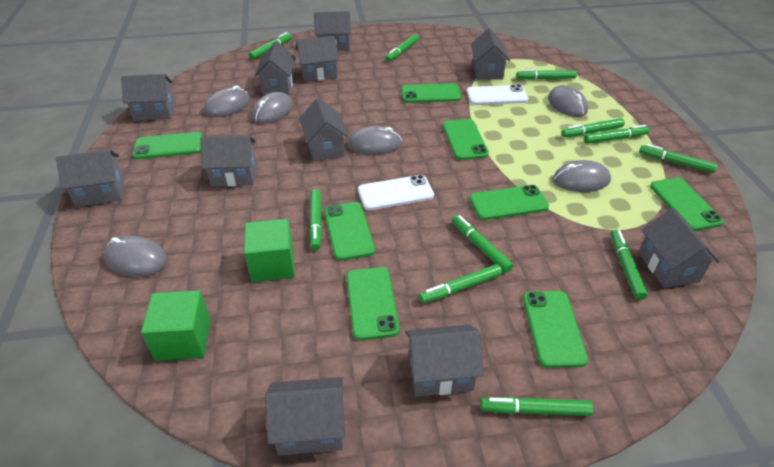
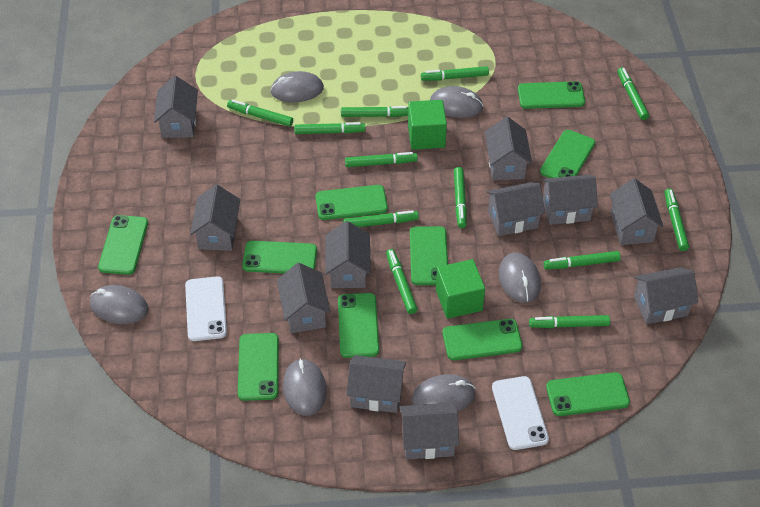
green marker: [249,32,292,60] [309,189,322,250] [385,34,419,62] [419,264,502,303] [452,215,513,273] [481,397,593,416] [516,69,577,80] [561,118,625,137] [584,125,650,144] [611,229,648,300] [639,144,718,173] = 11 -> [227,100,293,127] [294,122,365,134] [341,106,408,117] [343,210,419,227] [345,152,418,167] [386,249,418,314] [421,66,489,81] [454,167,467,228] [529,315,610,328] [543,251,621,270] [617,67,649,120] [664,189,689,251] = 12
green phone: [132,132,203,159] [324,202,375,261] [347,267,400,340] [401,83,461,103] [443,119,489,160] [470,185,549,220] [523,291,588,368] [650,177,723,231] = 8 -> [98,215,148,275] [238,333,279,401] [242,241,317,273] [316,185,388,220] [338,293,379,358] [410,226,448,285] [443,319,523,360] [518,81,585,109] [540,130,595,178] [546,372,630,416] = 10

